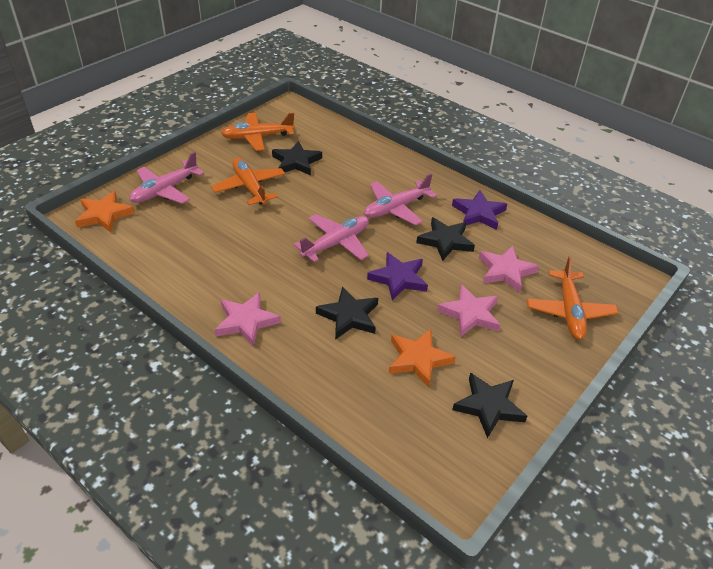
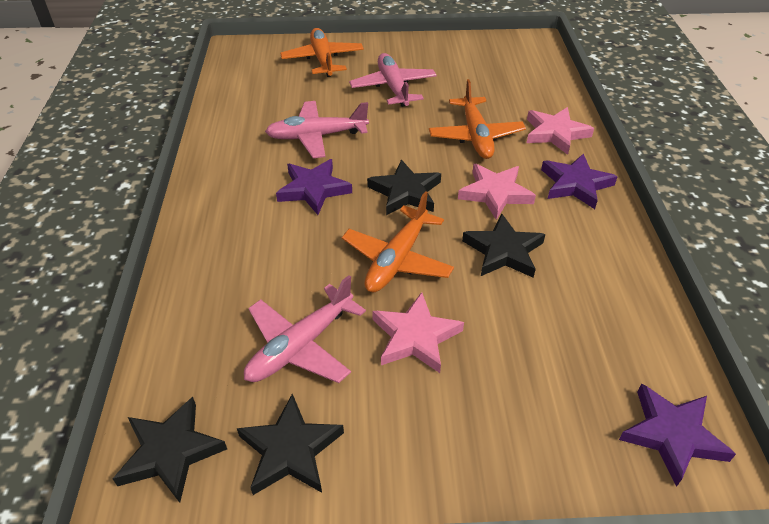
orange star: [75,191,135,232] [389,329,456,388] = 2 -> none = 0
purple star: [367,252,428,301] [452,190,507,230] = 2 -> [276,159,352,215] [541,153,618,209] [619,383,736,487] = 3

